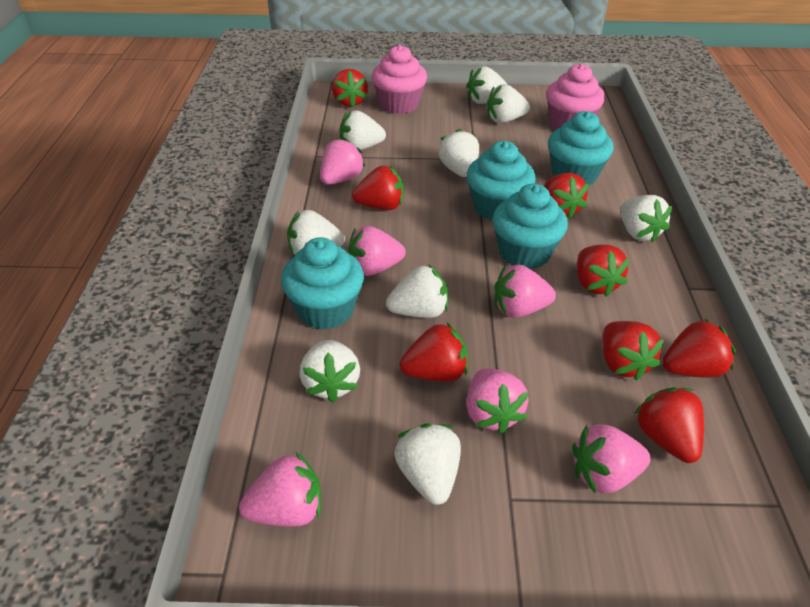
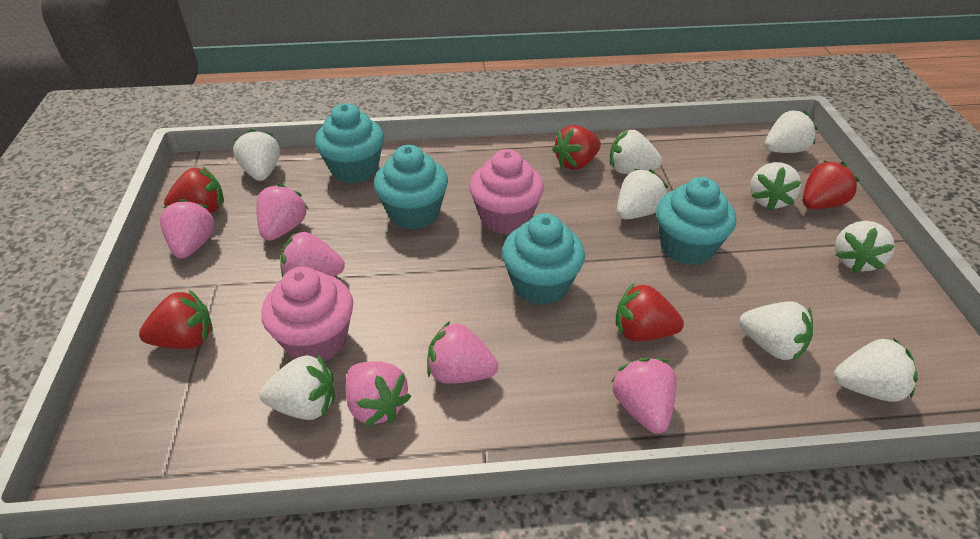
red strawberry: [332,69,368,108] [352,165,404,210] [400,322,468,382] [544,173,589,219] [577,245,630,297] [602,321,664,380] [634,387,704,463] [662,318,736,378] = 8 -> [139,290,213,349] [164,167,224,213] [552,125,601,170] [616,283,684,341] [803,160,860,209] = 5

